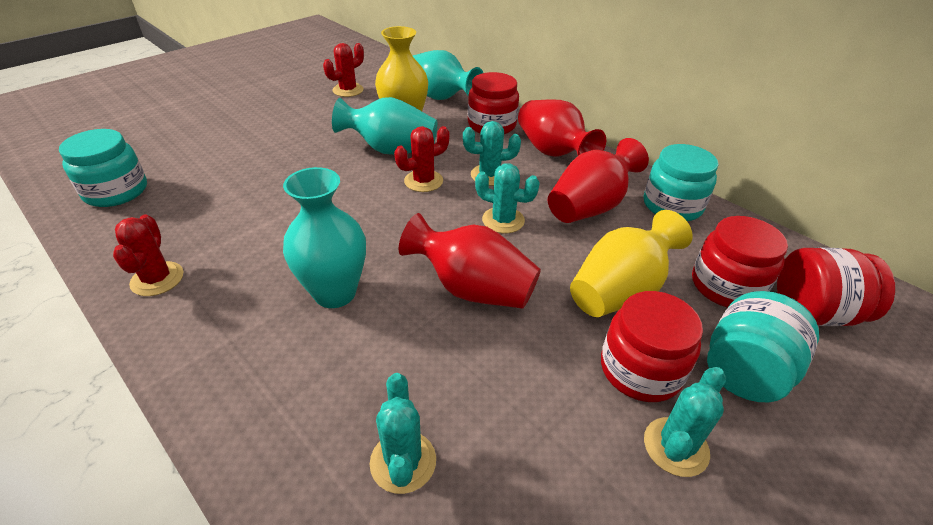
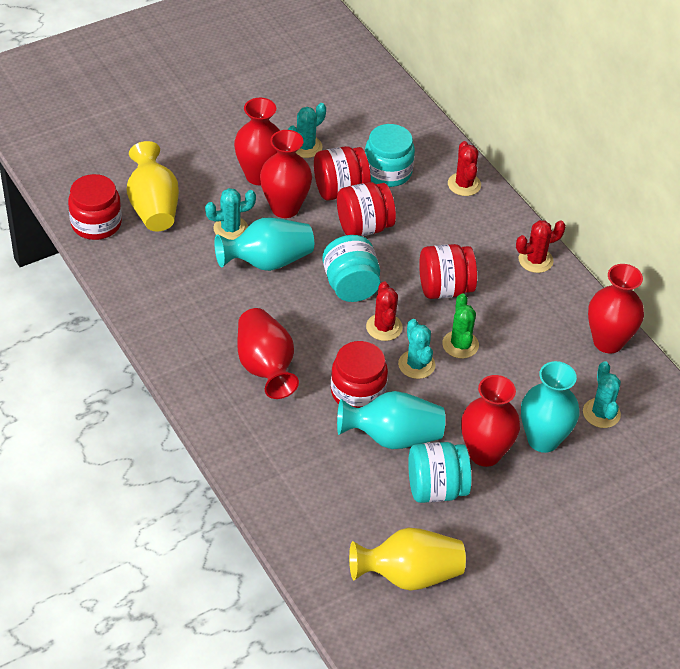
green cactus: none = 0 -> [442,293,479,358] = 1
red jar: [468,72,519,134] [601,291,703,402] [692,216,788,308] [777,247,895,326] = 4 -> [68,174,122,240] [314,146,371,201] [331,341,388,408] [337,182,396,236] [419,244,477,299] = 5
red vase: [399,213,541,309] [518,100,606,157] [548,138,649,223] = 3 -> [234,98,280,185] [238,308,299,399] [260,130,312,218] [461,375,520,467] [588,264,644,354] = 5

